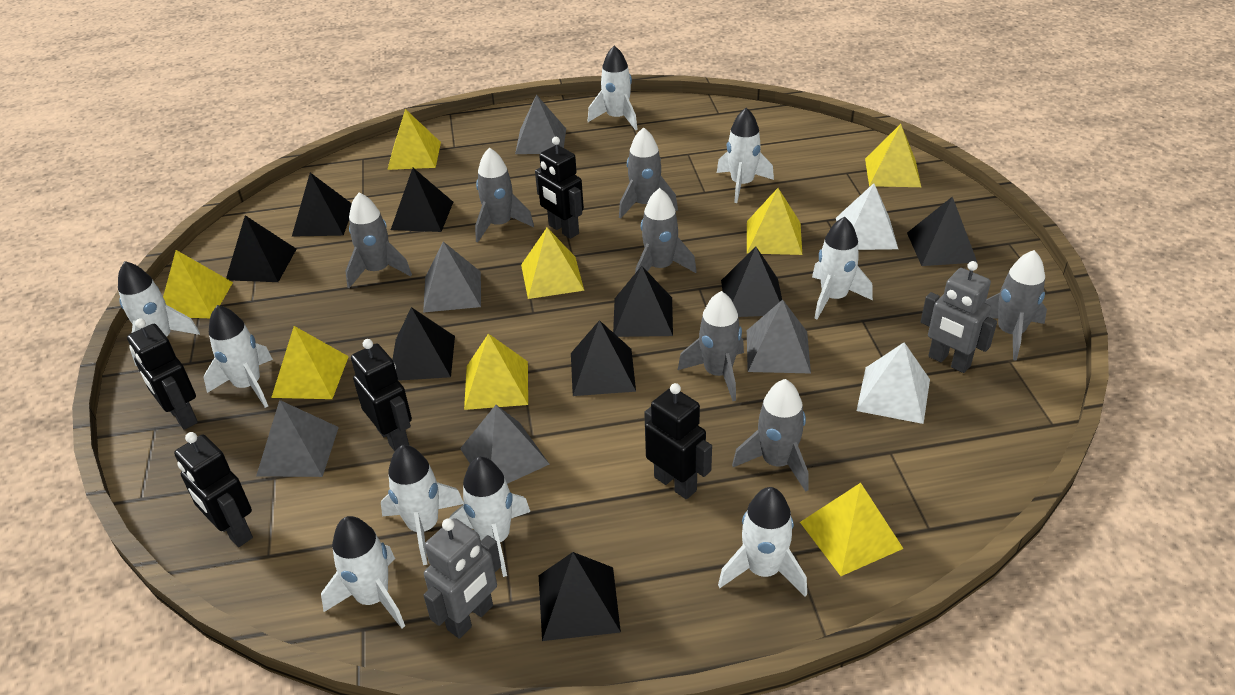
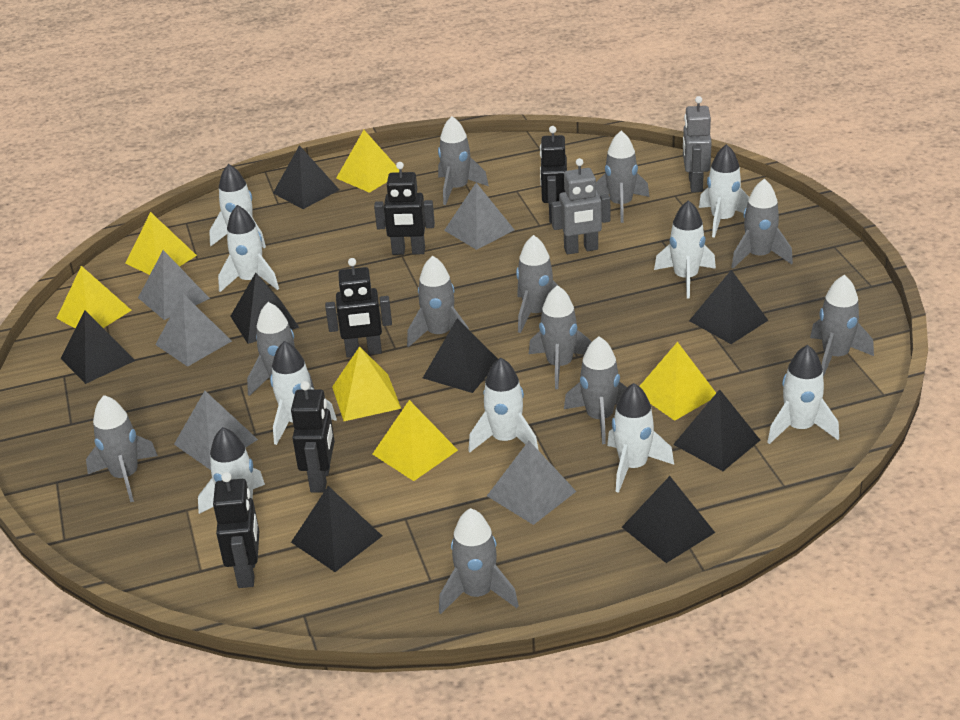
black pyramid: [226,215,296,282] [292,173,352,237] [391,168,453,232] [392,307,455,381] [539,552,621,641] [571,320,636,396] [613,266,673,337] [721,246,782,317] [907,196,978,266] = 9 -> [61,310,136,384] [230,273,299,344] [273,145,339,209] [291,486,382,572] [423,319,498,393] [622,476,715,563] [673,389,760,471] [689,270,768,344] = 8
grey rocket: [345,193,412,288] [475,148,534,242] [619,127,678,219] [635,188,697,273] [678,291,744,401] [732,379,809,492] [984,250,1047,361] = 7 -> [86,395,158,502] [247,302,314,396] [407,256,469,347] [438,116,489,205] [439,508,519,614] [516,235,570,333] [529,285,592,389] [564,336,627,444] [596,131,649,223] [731,179,793,268] [810,275,874,377] = 11
white pyramid: [836,183,898,250] [857,342,930,424] = 2 -> none = 0
yellow pyramid: [163,250,233,318] [271,326,349,399] [387,109,441,170] [464,334,528,410] [521,228,584,299] [747,188,802,255] [800,483,904,576] [865,124,921,187] = 8 -> [56,266,132,328] [125,212,197,275] [332,346,401,421] [336,130,399,193] [373,400,458,481] [639,342,716,421] = 6

